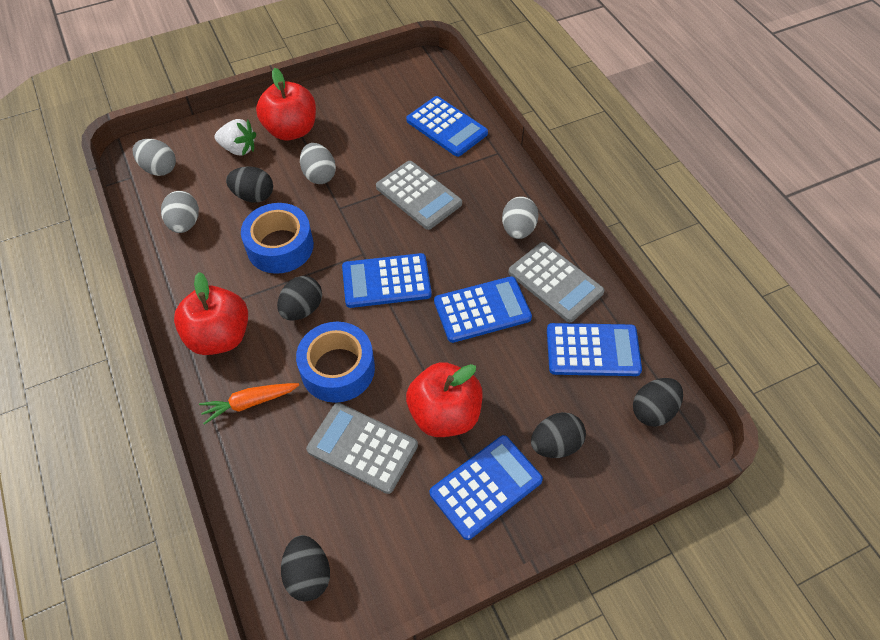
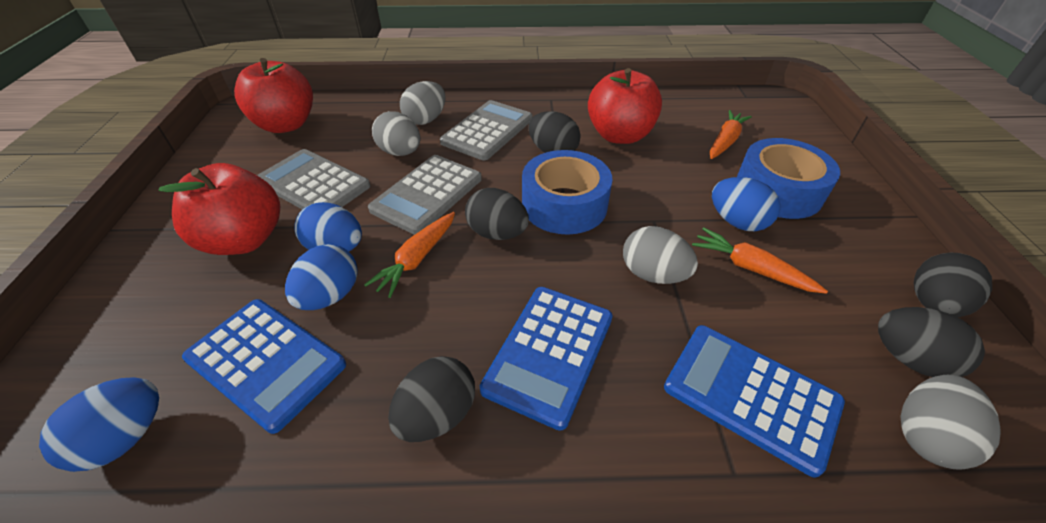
blue calculator: [342,253,432,308] [406,96,488,157] [430,435,543,540] [434,276,532,343] [547,323,642,376] = 5 -> [182,299,346,434] [480,287,613,431] [664,325,845,477] = 3
blue egg: none = 0 -> [39,377,159,472] [285,244,358,310] [294,202,362,251] [712,177,781,231] = 4
orange carrot: [199,383,299,425] = 1 -> [364,212,455,298] [692,227,828,294] [710,110,752,159] = 3
white strawberry: [214,119,256,156] = 1 -> none = 0

